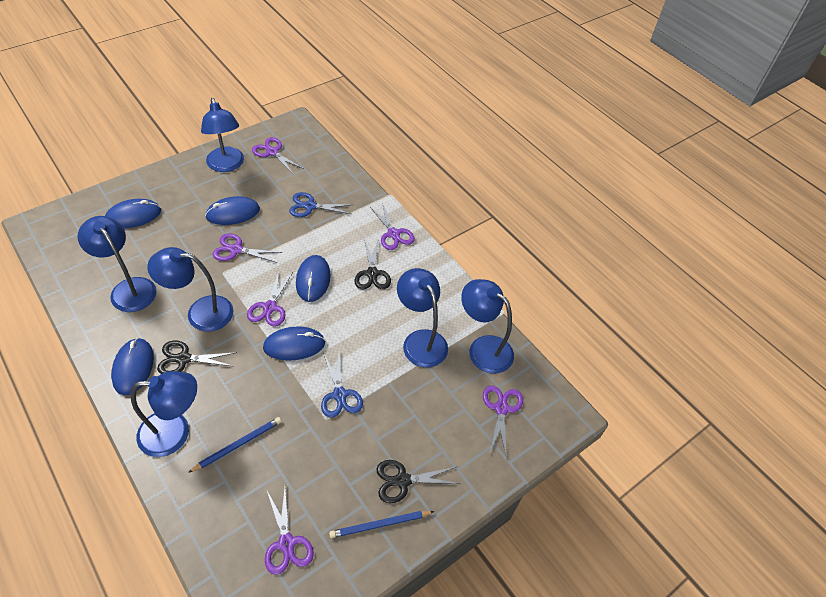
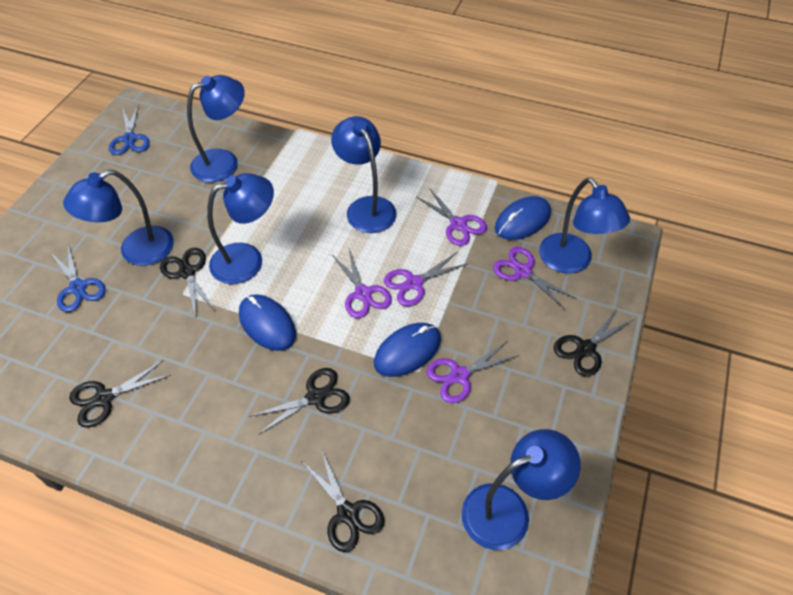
black scissors: [157,341,237,374] [355,238,391,289] [376,460,460,503] = 3 -> [69,360,171,428] [160,248,215,316] [249,368,350,435] [303,449,384,552] [554,308,633,376] = 5
blue mouse: [105,199,161,228] [111,338,154,395] [205,196,260,225] [263,326,325,361] [296,255,331,302] = 5 -> [239,294,296,351] [374,323,441,377] [495,196,551,240] = 3
blue pencil: [188,417,282,473] [329,511,435,538] = 2 -> none = 0
purple scissors: [212,233,282,263] [247,270,293,327] [252,137,304,175] [265,488,314,575] [370,202,415,250] [483,385,523,458] = 6 -> [332,249,392,318] [384,252,467,306] [416,188,487,246] [426,341,520,403] [493,247,577,309] = 5

